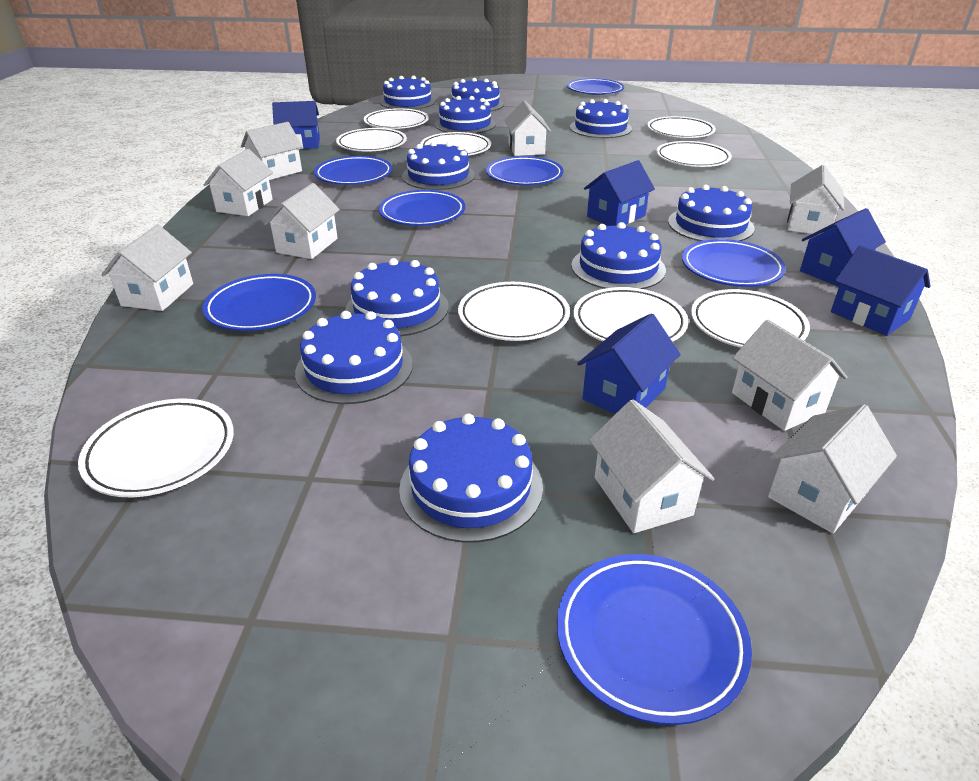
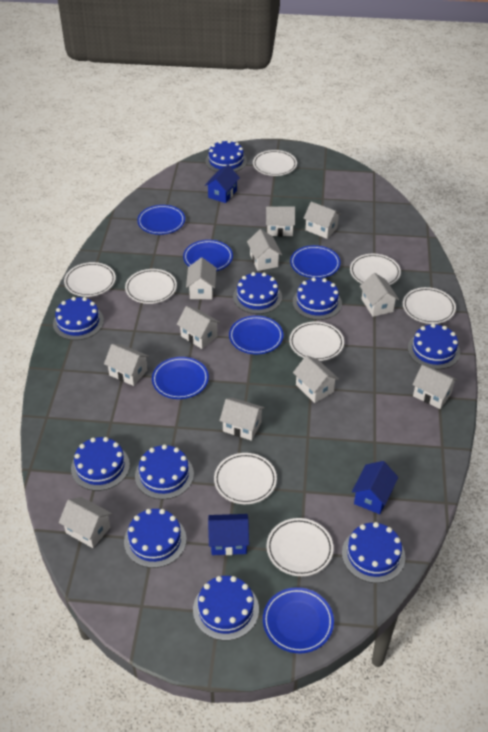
blue house: [272,101,320,149] [577,313,681,414] [584,160,655,226] [800,208,886,287] [831,245,931,336] = 5 -> [205,165,240,203] [208,514,249,555] [352,461,398,514] = 3
blue plate: [202,274,316,331] [314,156,392,185] [379,190,466,226] [486,156,564,185] [557,554,752,725] [567,78,624,95] [682,239,786,287] = 7 -> [137,205,185,235] [152,357,209,399] [183,240,233,271] [229,316,283,354] [263,587,334,654] [290,245,340,278] = 6
white house: [101,225,193,311] [204,149,273,216] [241,122,302,180] [264,183,340,259] [505,101,551,156] [589,399,714,533] [732,319,848,431] [768,404,897,533] [787,165,845,235] = 9 -> [59,497,112,548] [104,344,149,386] [177,306,221,349] [186,257,216,299] [220,398,265,441] [247,229,282,271] [266,206,295,236] [293,355,339,403] [303,202,341,239] [360,273,399,317] [412,365,458,409] = 11
white plate: [78,399,234,497] [336,128,407,152] [364,108,429,129] [420,132,491,156] [458,282,570,341] [573,287,688,342] [647,116,716,138] [656,141,732,167] [691,289,810,348] = 9 -> [64,262,116,297] [125,269,177,304] [214,453,277,504] [253,150,297,176] [267,518,334,576] [289,321,344,361] [350,254,401,285] [403,287,456,324] = 8

